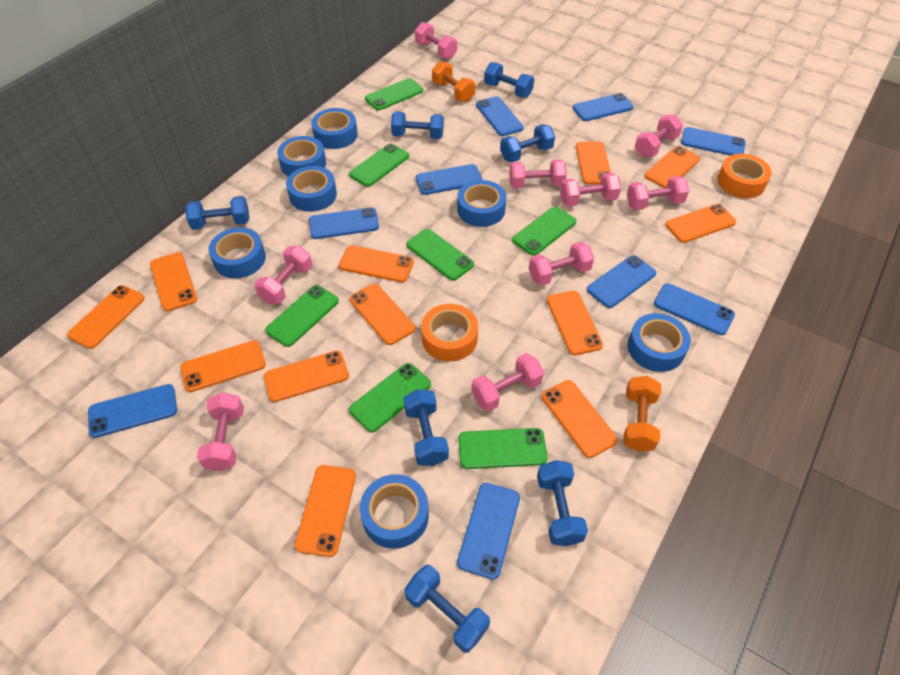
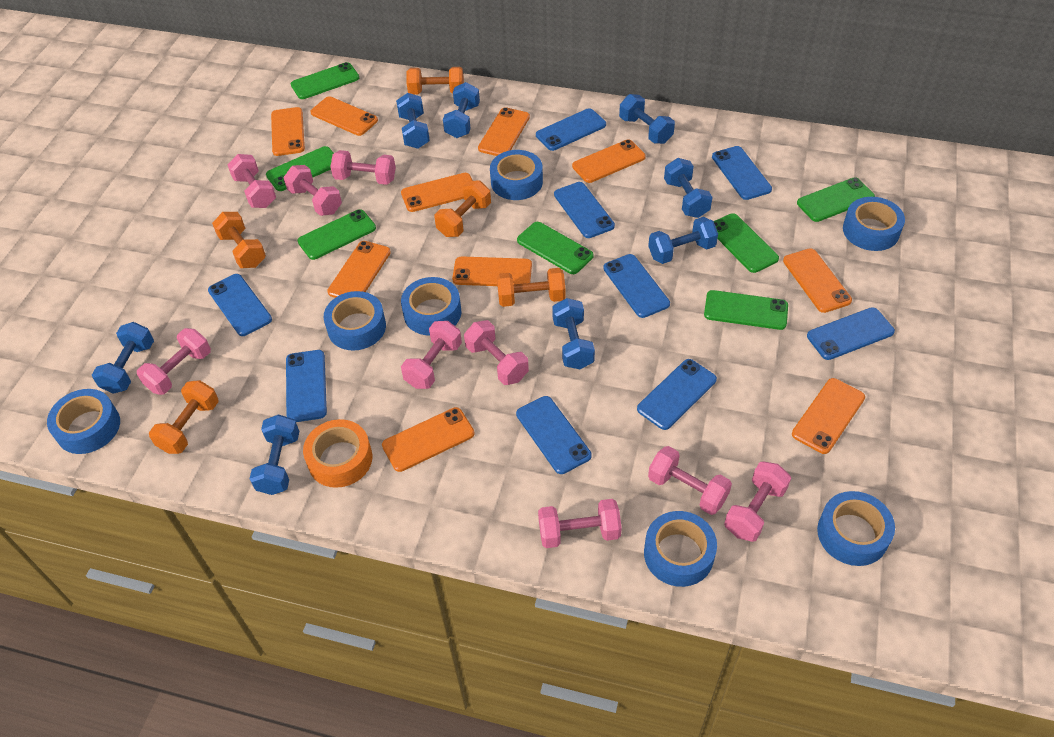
blue dumbbell: [185,196,250,230] [391,112,444,139] [403,389,449,466] [404,565,490,653] [484,62,534,98] [500,125,555,162] [537,460,588,546] = 7 -> [92,322,154,394] [250,414,299,495] [396,93,430,149] [443,82,480,138] [552,298,595,369] [619,94,675,144] [648,217,718,264] [664,158,713,218] = 8
orange dumbbell: [432,61,476,102] [623,376,661,451] = 2 -> [149,380,219,454] [212,212,266,268] [406,67,464,95] [434,180,491,237] [497,268,565,307] = 5
orange phone: [67,285,145,349] [150,252,197,312] [180,340,266,392] [264,351,349,402] [295,465,356,557] [339,245,414,283] [349,284,415,345] [542,380,618,458] [546,291,603,355] [576,141,611,185] [644,146,700,188] [665,204,736,243] = 12 -> [271,107,305,156] [310,96,378,136] [327,241,391,298] [382,407,474,472] [401,173,473,212] [452,256,532,286] [478,107,530,156] [572,139,646,183] [783,248,852,313] [792,378,865,454] = 10
orange tape: [421,304,478,362] [717,154,772,198] = 2 -> [303,419,372,488] = 1

